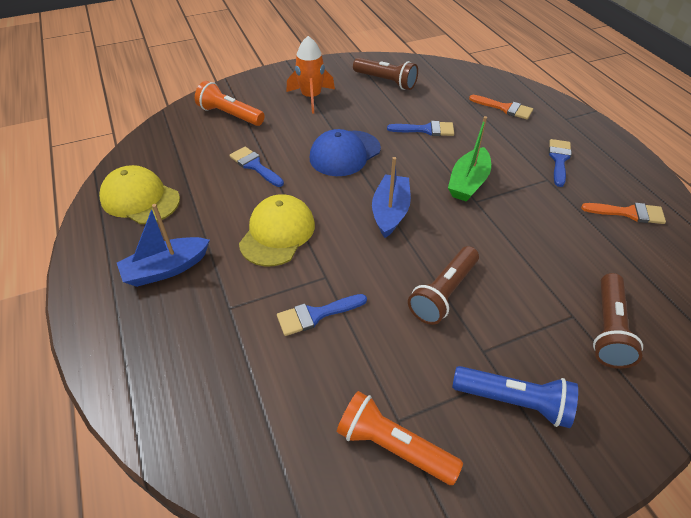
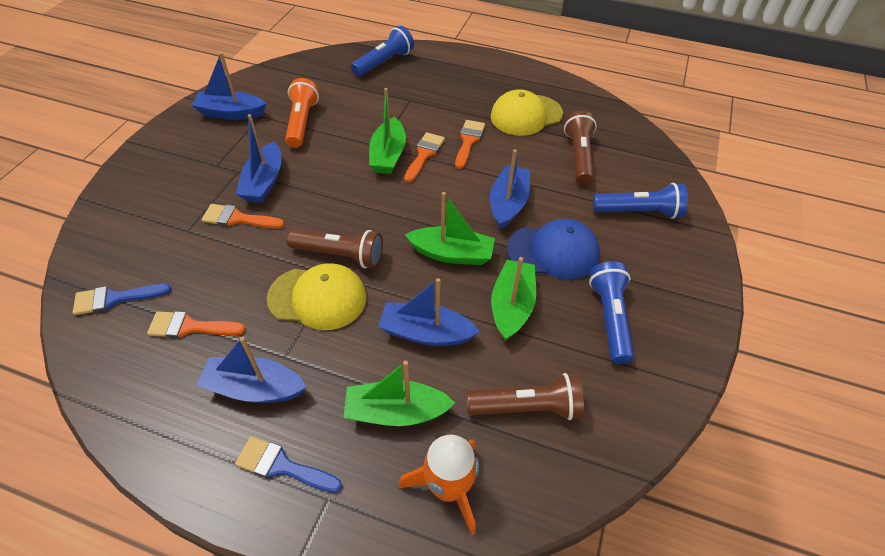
blue boat: [117,204,210,287] [372,157,411,238] = 2 -> [191,52,267,120] [196,336,306,403] [236,114,281,203] [378,278,480,346] [490,149,530,229] = 5
blue brush: [229,146,284,187] [277,294,367,336] [387,121,454,136] [549,139,572,187] = 4 -> [73,284,171,315] [235,436,342,493] = 2
blue flashlight: [452,366,578,428] = 1 -> [351,26,414,77] [589,261,634,364] [593,183,688,219] = 3
green boat: [448,116,491,202] = 1 -> [344,361,455,426] [369,88,406,174] [405,192,495,265] [491,257,536,341] = 4
orange brush: [469,95,533,120] [581,203,666,224] = 2 -> [147,311,246,338] [202,204,284,228] [404,132,445,183] [455,120,485,169] = 4
orange flashlight: [195,81,265,126] [337,391,463,485] = 2 -> [285,78,319,148] = 1

